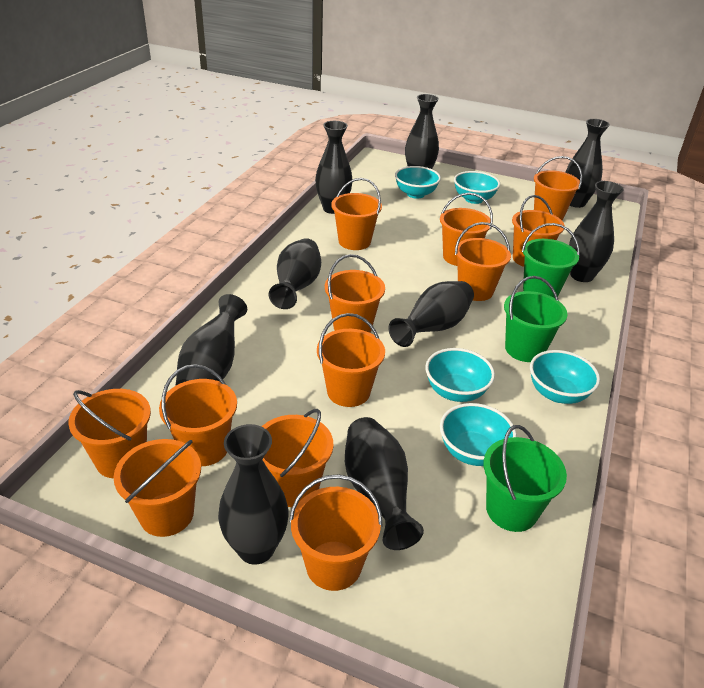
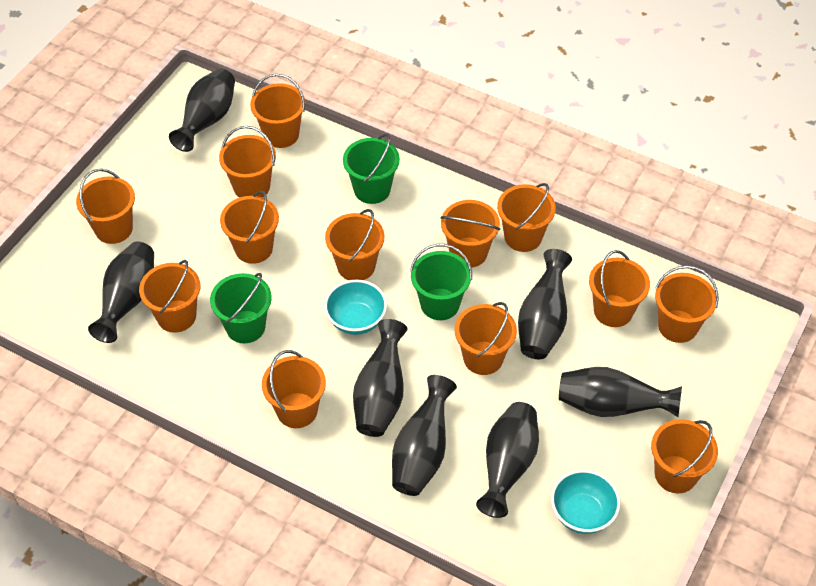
black vase: [176,294,247,385] [218,424,289,565] [269,238,321,309] [315,121,353,214] [345,417,424,550] [388,281,474,347] [405,94,439,169] [565,119,610,208] [569,181,623,282] = 9 -> [88,242,154,343] [169,69,235,152] [353,319,408,437] [392,375,457,496] [476,402,539,518] [518,249,572,359] [559,367,682,417] = 7
orange bucket: [68,389,151,479] [113,439,201,537] [159,364,237,466] [262,409,334,507] [289,474,383,591] [317,313,385,407] [325,254,385,333] [331,178,382,250] [440,193,493,266] [455,222,511,301] [512,195,565,267] [534,156,582,220] = 12 -> [76,169,135,244] [139,260,200,333] [219,126,276,198] [220,191,279,264] [250,74,306,148] [262,350,326,428] [325,209,384,280] [440,200,500,268] [454,302,517,375] [497,183,556,252] [589,250,650,327] [651,419,718,493] [655,265,719,343] = 13
turquoise bowl: [395,166,441,199] [425,348,495,402] [440,403,517,466] [454,171,500,204] [530,350,600,404] = 5 -> [324,280,387,335] [551,470,621,534] = 2

